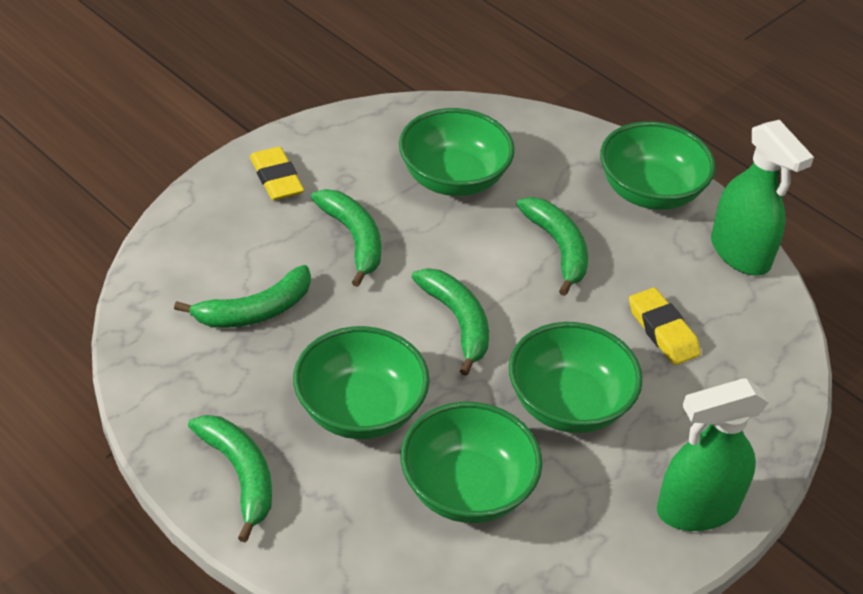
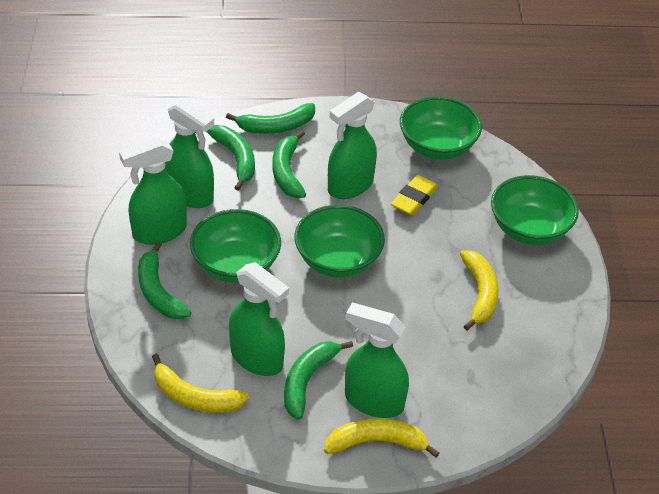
green bowl: [293,326,430,439] [399,108,515,196] [401,402,542,523] [509,322,643,433] [600,121,716,210] = 5 -> [190,209,281,283] [295,205,385,278] [400,96,482,160] [491,175,579,245] = 4
green spray bottle: [657,378,769,531] [711,120,814,275] = 2 -> [119,137,187,245] [165,99,214,208] [229,262,289,376] [328,92,377,199] [345,303,409,418] = 5
yellow banana: none = 0 -> [152,354,249,413] [324,418,439,458] [460,250,499,330] = 3
yellow eraser: [250,147,304,200] [629,288,701,365] = 2 -> [391,175,438,215] = 1

